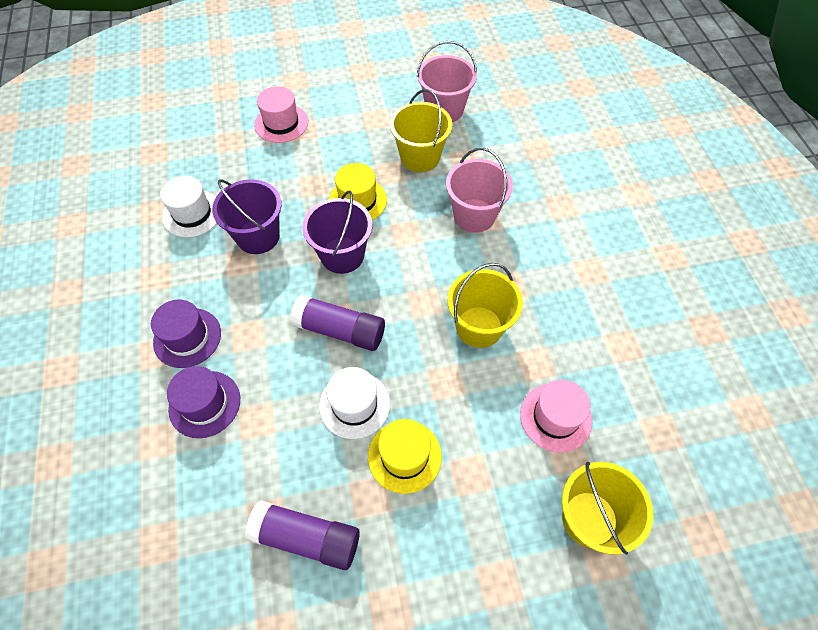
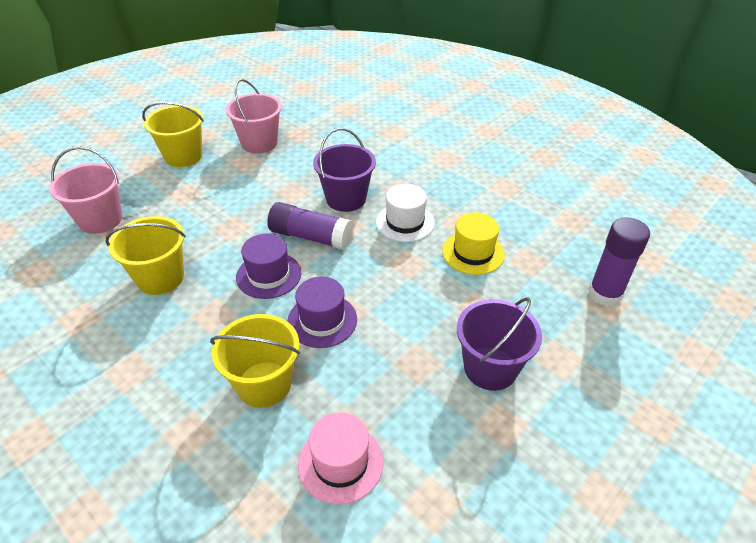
pink hat: [254,86,308,143] [520,380,592,453] = 2 -> [298,412,383,505] = 1
white hat: [160,176,217,238] [319,367,390,439] = 2 -> [376,184,435,242] = 1
yellow hat: [329,163,387,220] [368,419,442,494] = 2 -> [442,212,505,275] = 1

